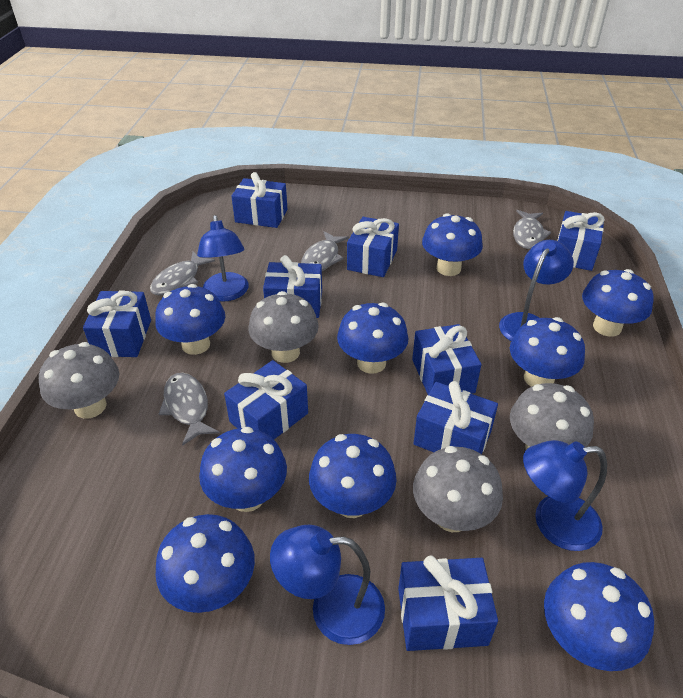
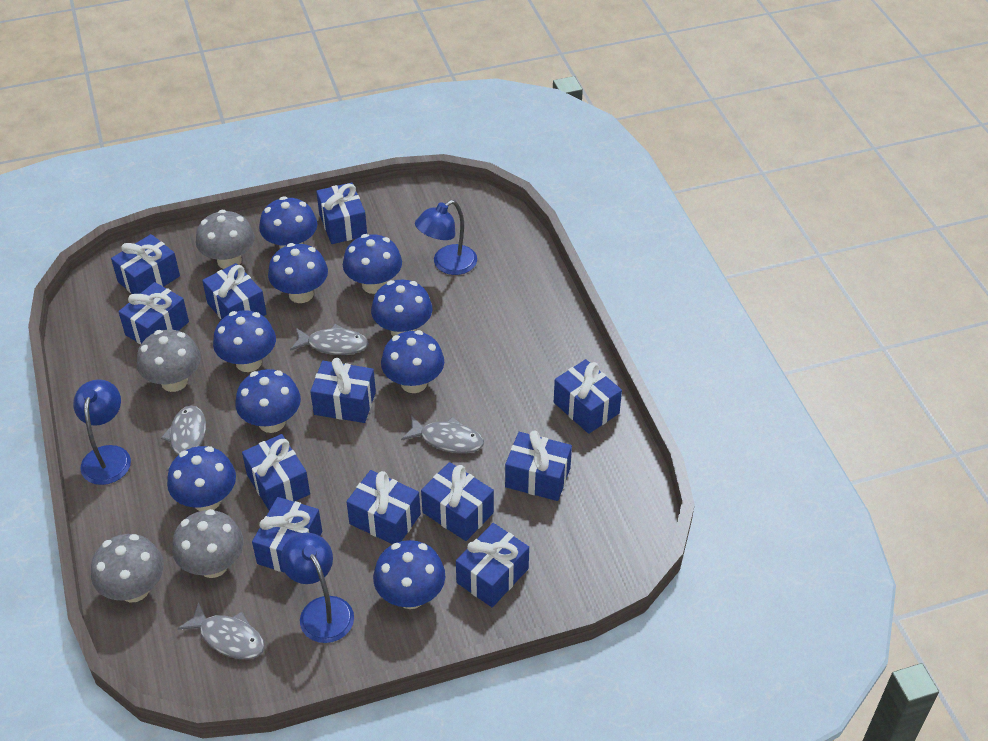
blue gift: [83,290,151,357] [224,360,308,439] [231,172,288,228] [263,255,322,318] [347,217,399,277] [398,556,498,651] [412,324,481,395] [413,381,498,454] [557,211,605,271] = 9 -> [111,234,180,294] [118,282,189,345] [202,263,267,319] [242,434,310,510] [252,497,322,573] [310,358,376,423] [316,182,367,244] [346,470,421,544] [421,462,494,541] [456,523,529,607] [505,430,572,501] [554,359,622,434] = 12
blue lamp: [197,215,249,302] [270,525,385,645] [499,240,574,341] [523,440,607,551] = 4 -> [73,379,131,485] [281,533,354,643] [415,200,477,275] = 3

